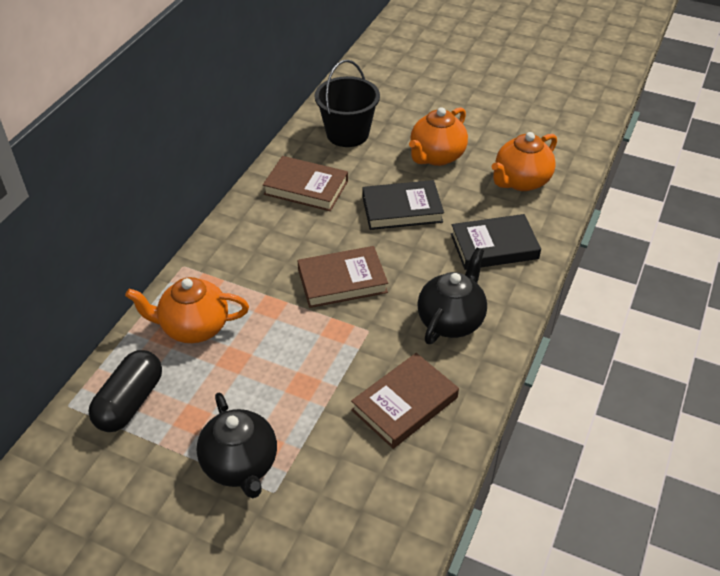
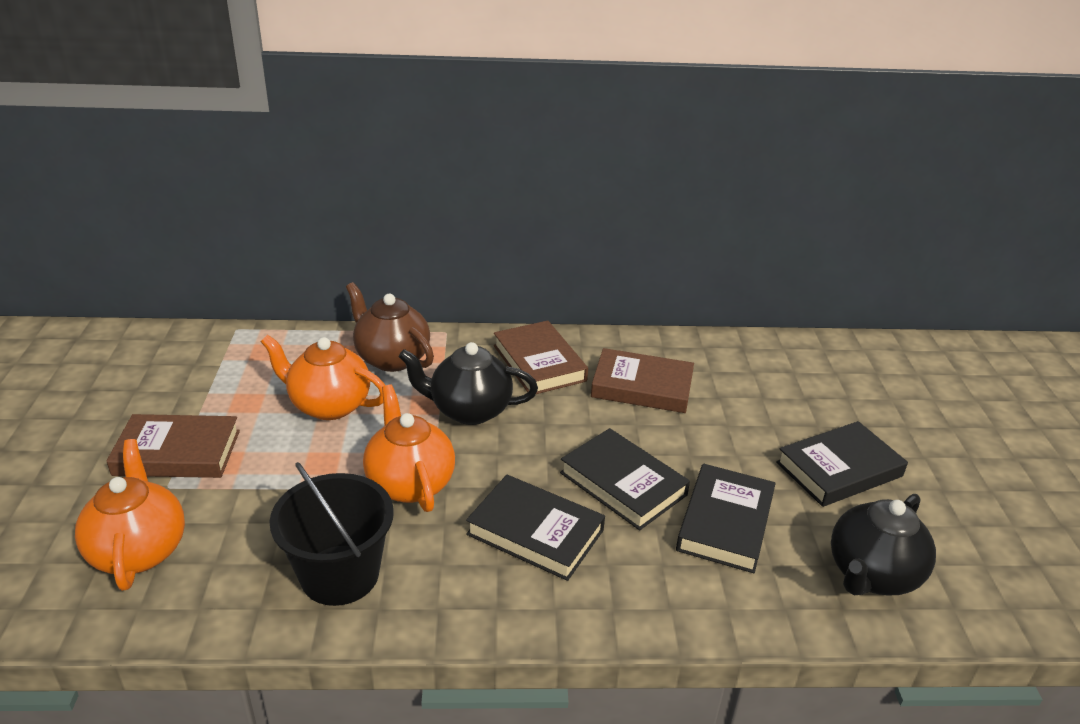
black book: [362,180,444,230] [451,214,541,270] = 2 -> [466,475,605,581] [560,428,690,530] [676,464,776,573] [776,421,908,507] = 4
black capsule: [88,350,162,432] = 1 -> none = 0
brown teapot: none = 0 -> [346,282,434,372] = 1

